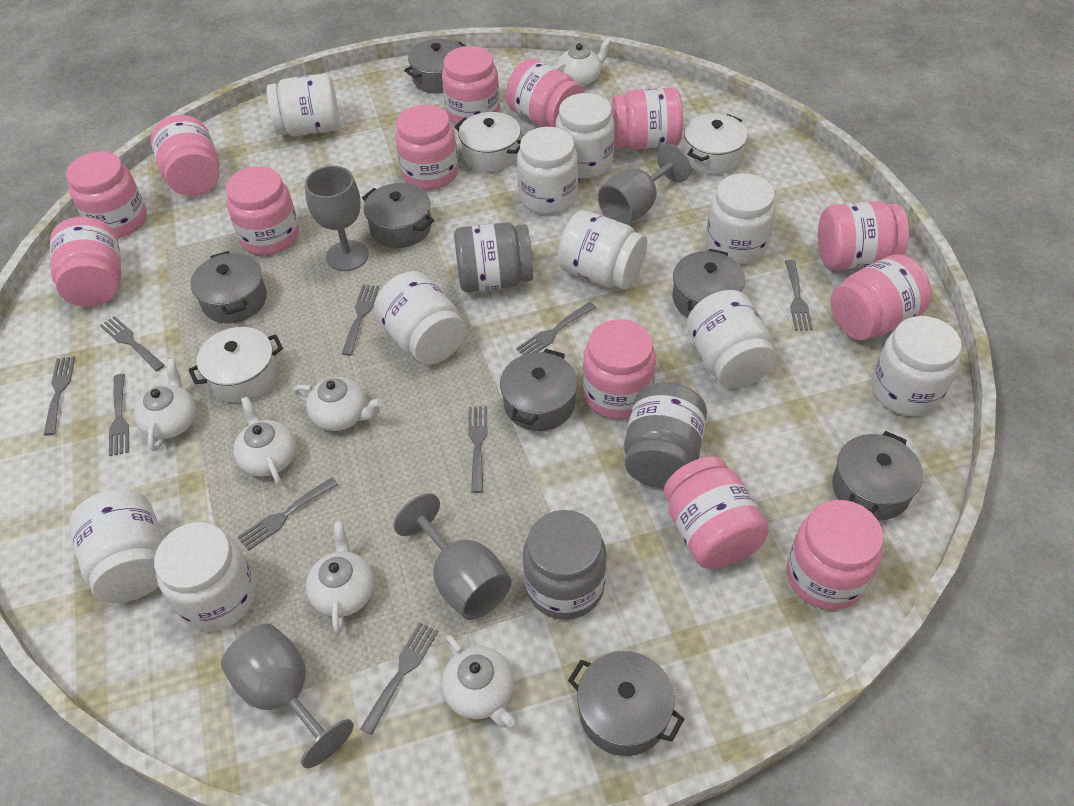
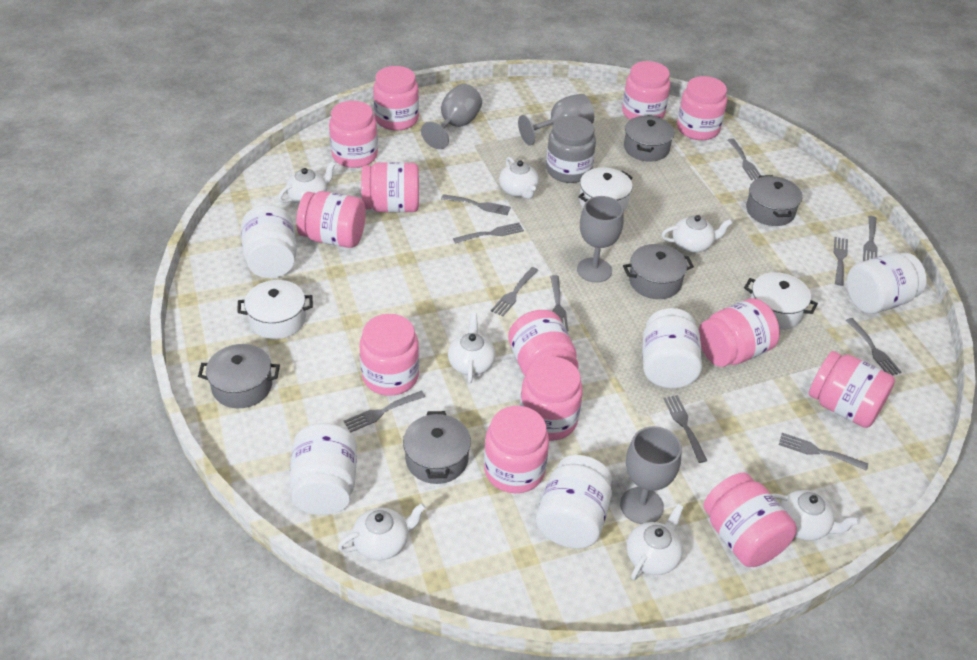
grey fork: [44,356,75,435] [100,316,165,371] [109,374,129,456] [237,477,338,551] [342,285,379,356] [360,622,438,735] [468,406,487,493] [516,302,596,355] [785,260,813,331] = 9 -> [344,391,425,432] [441,194,511,215] [453,222,524,244] [491,267,538,317] [550,275,568,331] [663,395,707,463] [728,138,761,180] [779,433,868,471] [834,237,848,286] [846,318,902,376] [863,216,878,261] = 11
grey jar: [454,222,533,292] [523,510,607,620] [624,382,707,488] = 3 -> [546,116,596,183] = 1
grey pot: [191,251,267,323] [362,183,434,248] [404,39,466,93] [500,349,578,431] [568,651,684,756] [673,249,745,317] [832,431,923,521] = 7 -> [198,344,280,408] [403,411,471,484] [623,244,694,299] [624,115,674,162] [746,175,802,226] = 5
white jar: [69,489,163,603] [154,522,256,631] [267,74,340,136] [374,271,466,365] [517,127,578,214] [556,93,615,178] [558,210,647,289] [687,290,777,388] [706,173,776,264] [872,316,962,416] = 10 -> [241,205,297,278] [289,423,357,515] [536,455,612,549] [643,308,702,388] [847,253,927,314] = 5
white teapot: [134,359,196,451] [233,397,296,485] [293,377,382,431] [306,521,374,634] [441,635,515,728] [555,38,611,86] = 6 -> [278,161,336,204] [338,503,426,560] [448,313,496,383] [499,157,539,199] [627,504,683,580] [661,215,732,253] [771,490,859,541] = 7

